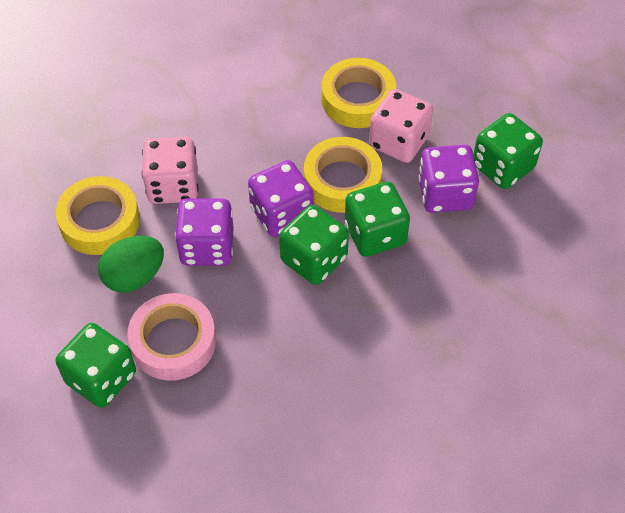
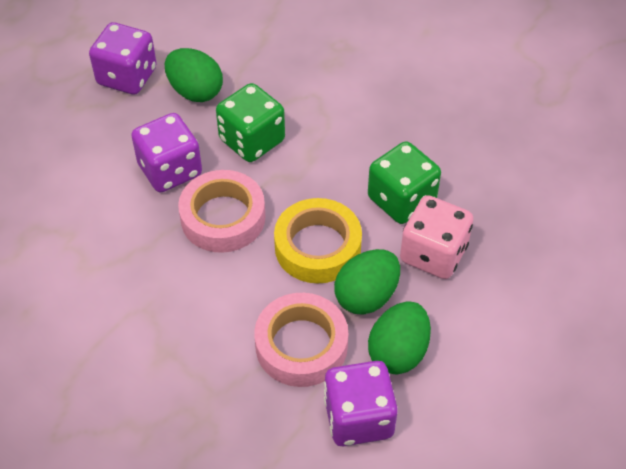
green dice: [56,323,136,408] [279,205,349,285] [345,181,410,257] [473,113,543,189] = 4 -> [216,83,285,162] [368,141,441,224] = 2
green egg: [98,236,164,293] = 1 -> [165,48,223,102] [334,249,400,315] [368,301,431,374] = 3
pink dice: [142,137,199,204] [369,89,433,163] = 2 -> [400,195,473,279] = 1
pink tape: [127,293,216,381] = 1 -> [178,170,265,253] [254,293,348,387] = 2
yellow tape: [56,176,140,255] [304,137,382,213] [321,58,396,128] = 3 -> [274,198,362,283] = 1

